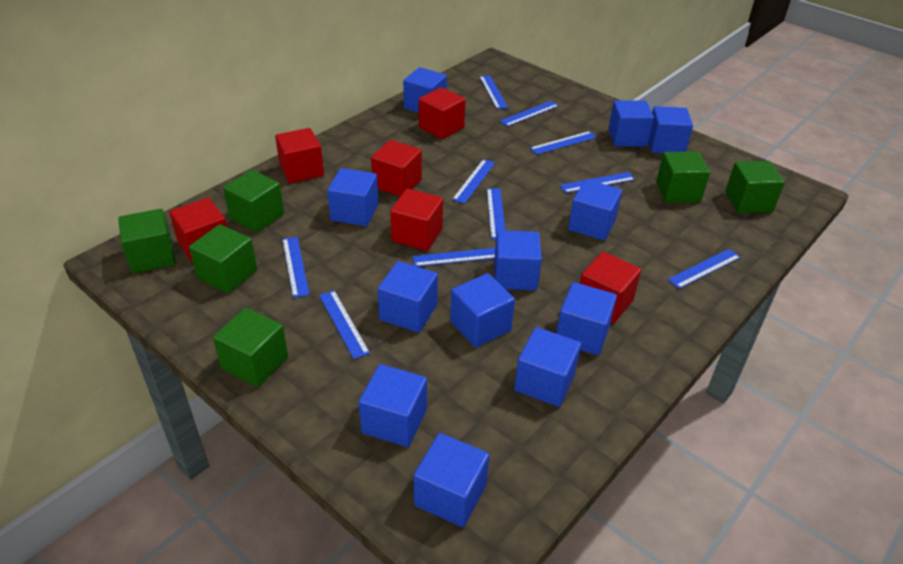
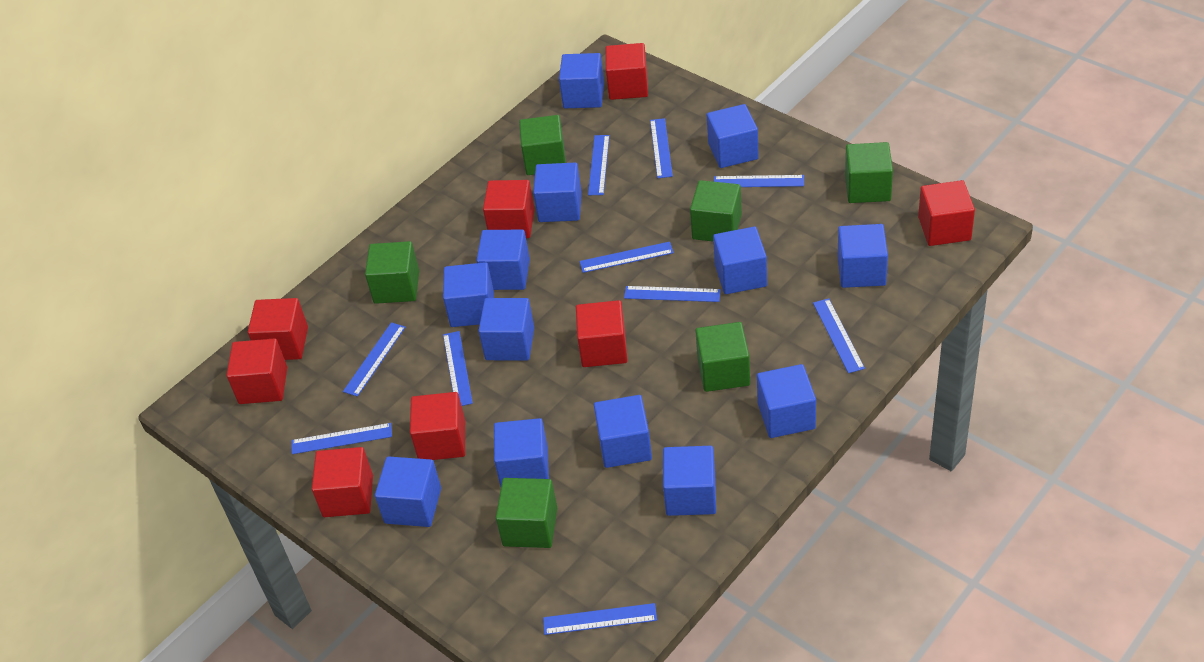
blue cube: [327,168,378,226] [359,364,427,447] [378,261,438,333] [403,67,447,113] [414,433,489,527] [450,273,515,348] [494,230,542,290] [514,327,581,407] [556,282,617,355] [568,179,622,241] [608,100,654,147] [649,106,693,153] = 12 -> [375,456,441,527] [443,262,494,327] [476,230,530,290] [478,298,534,361] [494,418,549,487] [533,163,582,222] [559,53,604,108] [594,395,652,468] [663,446,716,516] [707,104,759,168] [713,227,767,294] [757,364,816,438] [837,224,888,288] = 13
red cube: [169,198,227,263] [275,128,324,183] [371,140,422,197] [390,189,443,251] [419,87,466,139] [580,252,641,323] = 6 -> [226,338,287,404] [248,298,308,360] [312,447,373,517] [410,392,465,460] [483,180,535,238] [576,300,628,367] [605,43,648,100] [918,180,975,246] = 8

